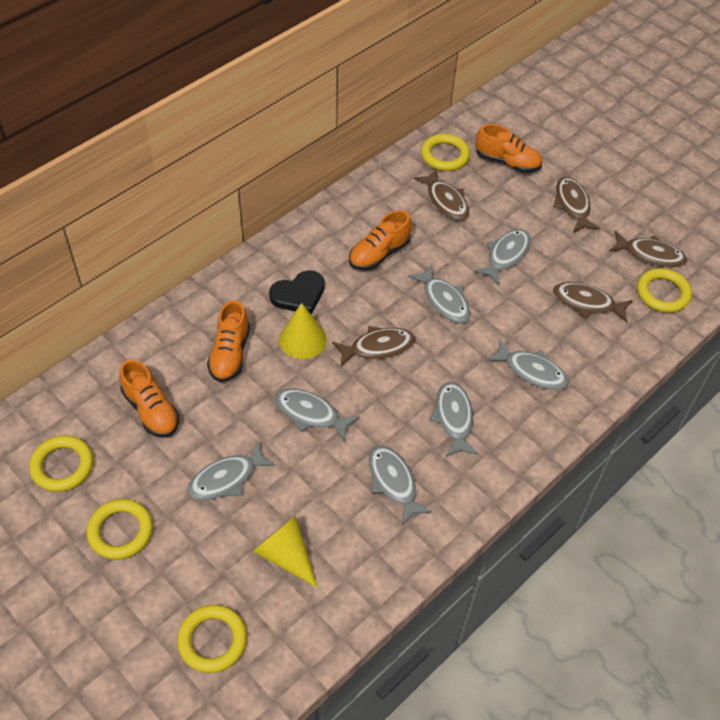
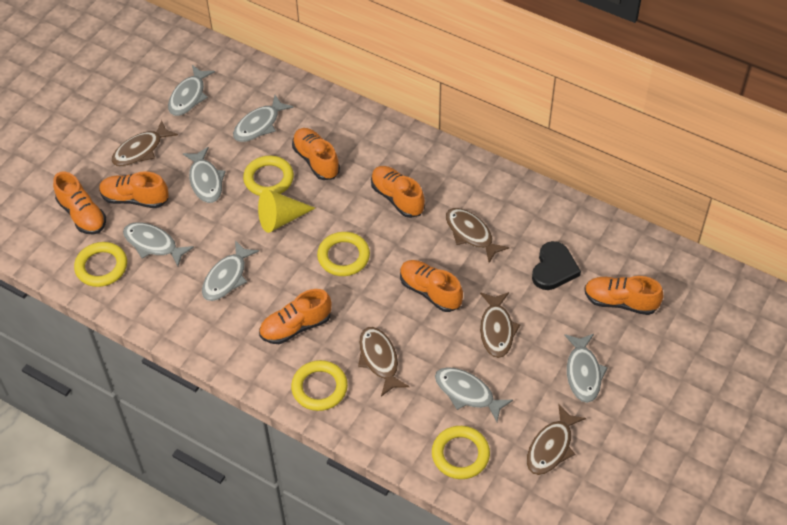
orange shoe: [119,360,179,438] [207,300,250,382] [349,210,412,271] [475,124,542,173] = 4 -> [53,172,106,235] [99,171,169,208] [259,289,332,344] [292,128,340,180] [371,166,425,218] [400,260,463,312] [584,276,663,315] = 7
yellow cone: [252,515,317,588] [279,303,327,359] = 2 -> [258,189,315,233] = 1

